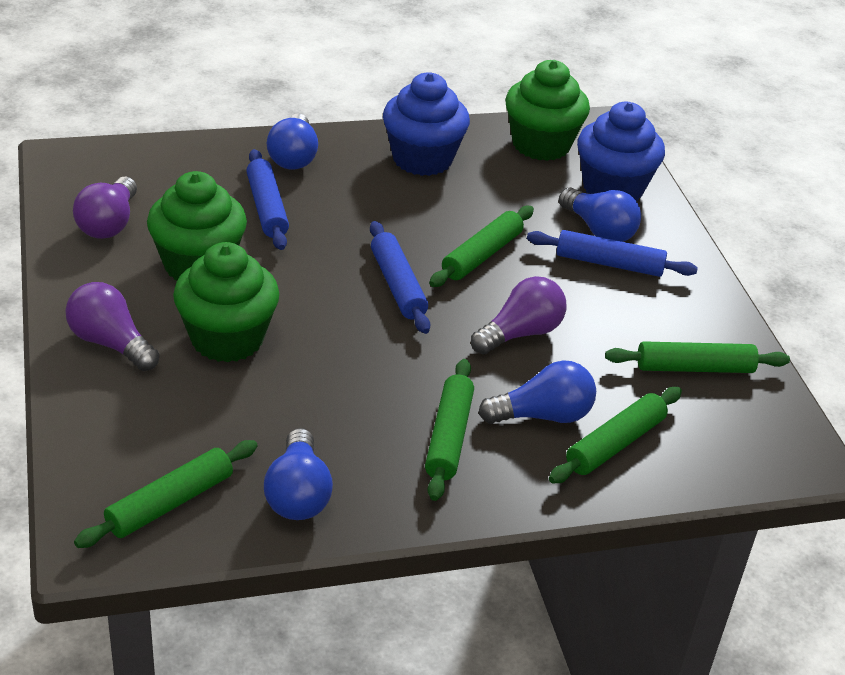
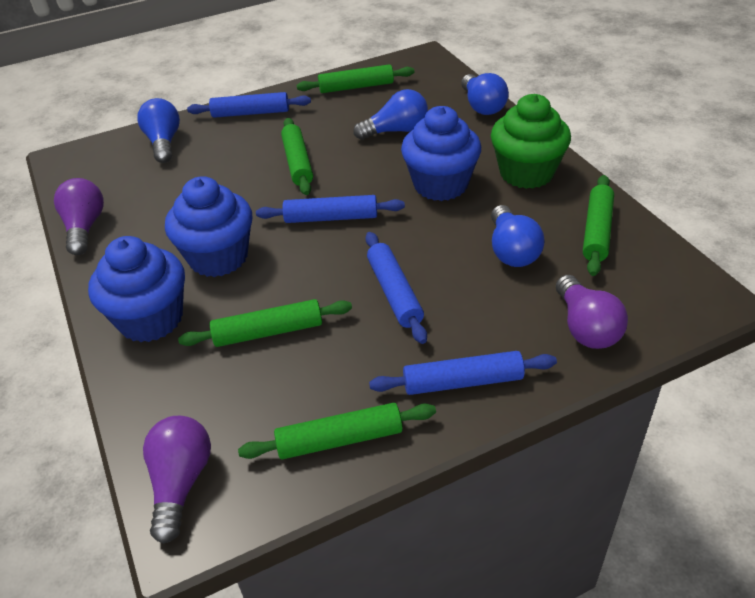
blue cupcake: [383,72,470,176] [577,102,665,201] = 2 -> [88,236,185,342] [165,176,252,277] [401,106,481,201] = 3
blue rolling pin: [246,149,289,250] [370,221,430,334] [527,230,698,277] = 3 -> [187,92,311,118] [256,195,405,223] [365,232,427,344] [369,351,557,395] = 4
green cupcake: [147,171,247,280] [173,242,279,363] [505,60,590,161] = 3 -> [491,94,571,189] = 1

